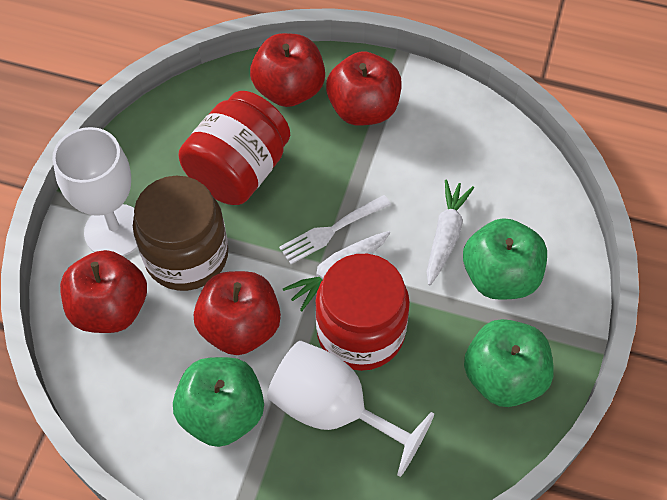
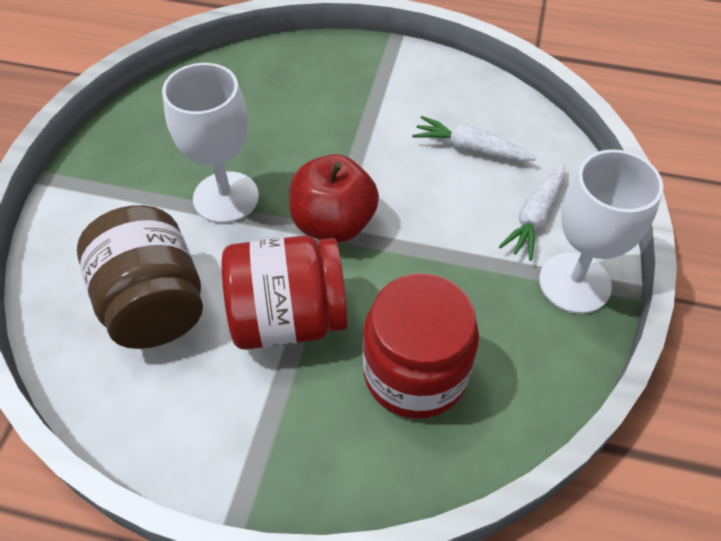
green apple: [173,357,264,447] [463,218,547,300] [464,319,554,407] = 3 -> none = 0
red apple: [60,250,147,333] [194,271,281,355] [250,33,325,107] [326,51,402,126] = 4 -> [289,154,379,243] = 1
white fork: [279,195,391,264] = 1 -> none = 0

